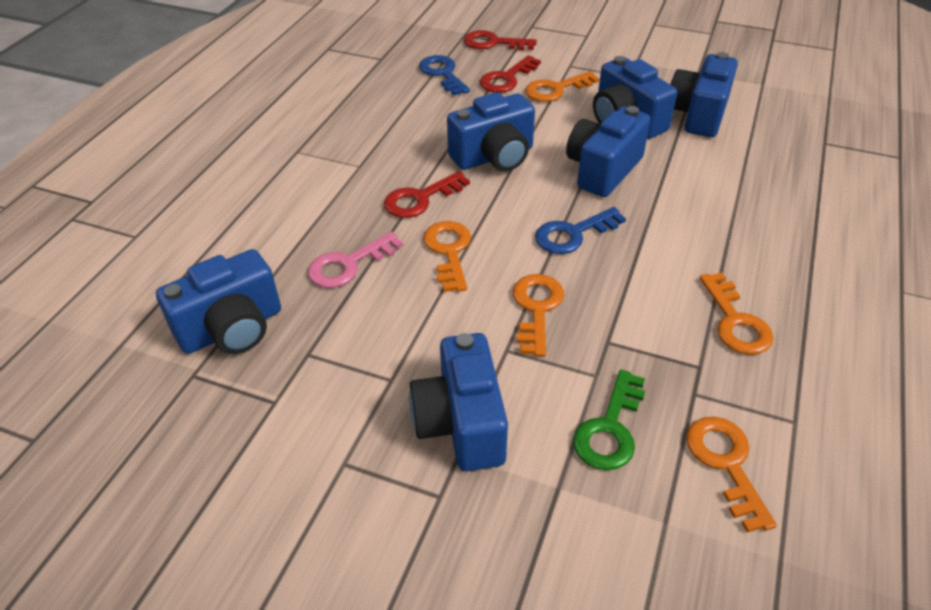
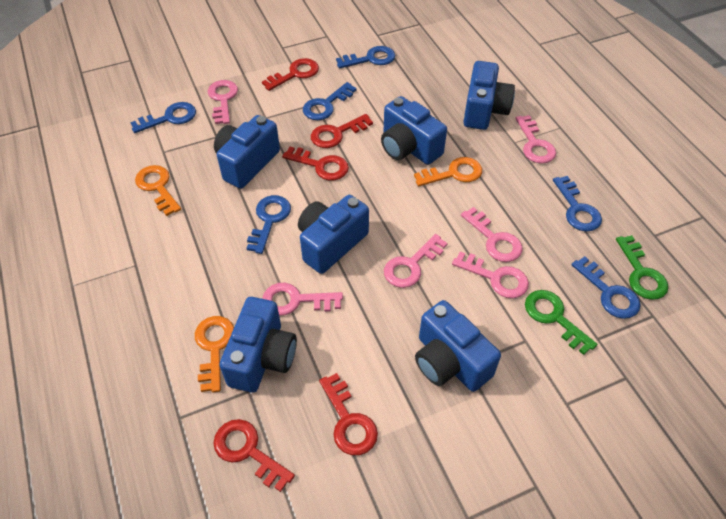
blue key: [419,55,470,96] [535,207,626,254] = 2 -> [130,102,196,133] [247,195,291,254] [303,82,357,120] [336,46,395,69] [553,176,602,232] [571,256,641,319] = 6
green key: [573,370,645,470] = 1 -> [525,290,598,355] [616,235,668,300] = 2
orange key: [423,221,471,292] [513,274,564,357] [526,71,599,102] [686,416,777,533] [700,273,773,355] = 5 -> [135,165,181,216] [195,316,234,392] [414,157,482,186] = 3
pink key: [308,231,403,288] = 1 -> [208,80,238,124] [262,283,343,316] [384,234,447,288] [452,252,529,298] [461,207,523,262] [515,115,556,164] = 6
red key: [384,171,470,218] [464,30,537,50] [480,55,541,93] = 3 -> [214,419,295,492] [262,58,319,91] [282,147,349,180] [311,114,373,148] [319,373,378,455] = 5

